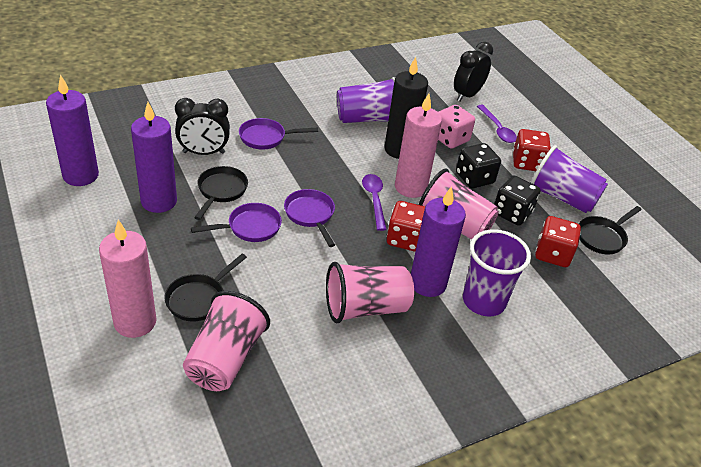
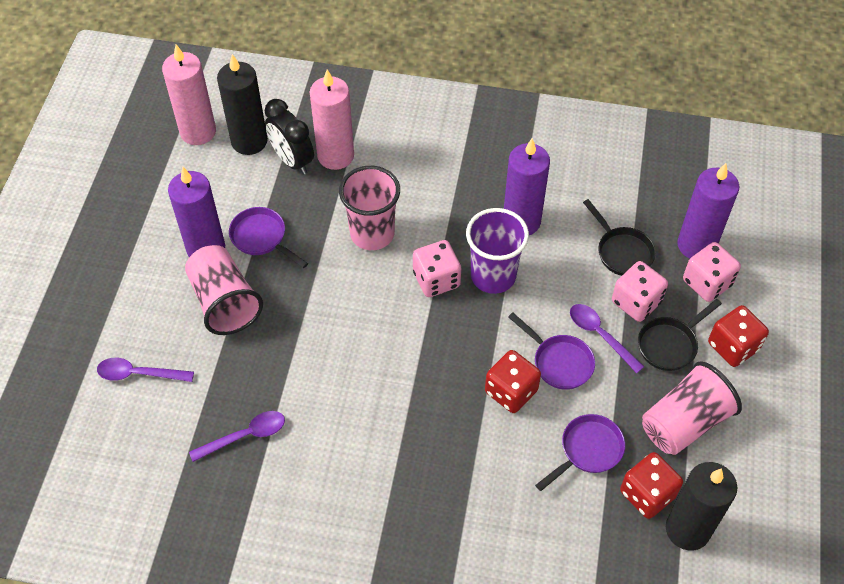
black candle: [384,57,428,159] = 1 -> [217,54,268,155] [666,462,737,551] = 2
black clock: [175,98,230,155] [454,42,493,102] = 2 -> [265,99,314,175] = 1
black dice: [456,143,501,188] [494,176,540,226] = 2 -> none = 0
black pan: [164,253,247,322] [194,166,248,220] [579,206,642,254] = 3 -> [583,199,656,276] [638,299,722,371] = 2
pink dice: [438,105,475,149] = 1 -> [413,240,461,297] [612,261,668,322] [683,242,741,302] = 3
purple cup: [337,77,395,123] [463,229,531,316] [531,145,608,213] = 3 -> [466,208,529,294] = 1
purple spoon: [362,174,387,231] [477,105,517,143] = 2 -> [97,358,194,382] [189,411,285,462] [570,304,644,373] = 3

